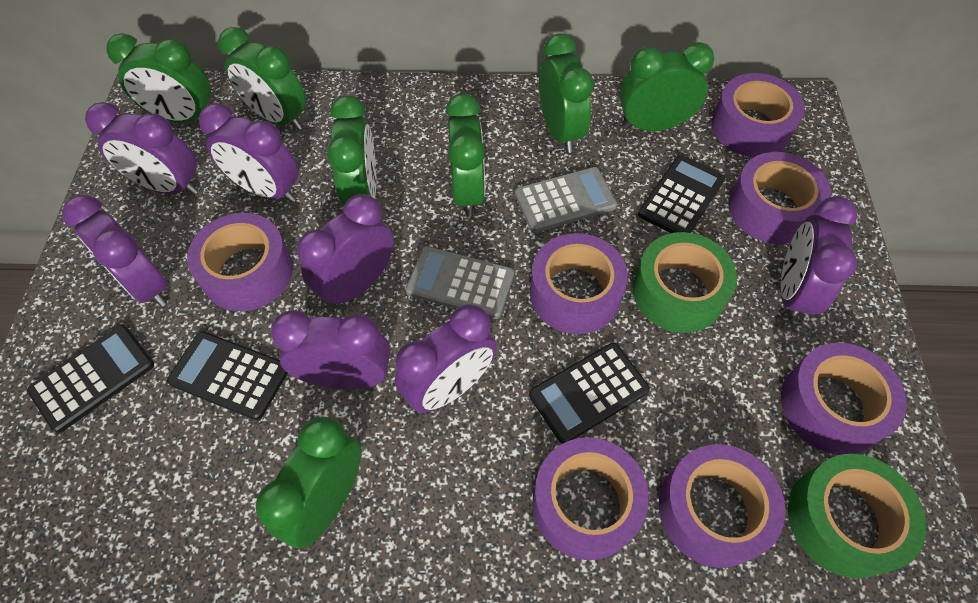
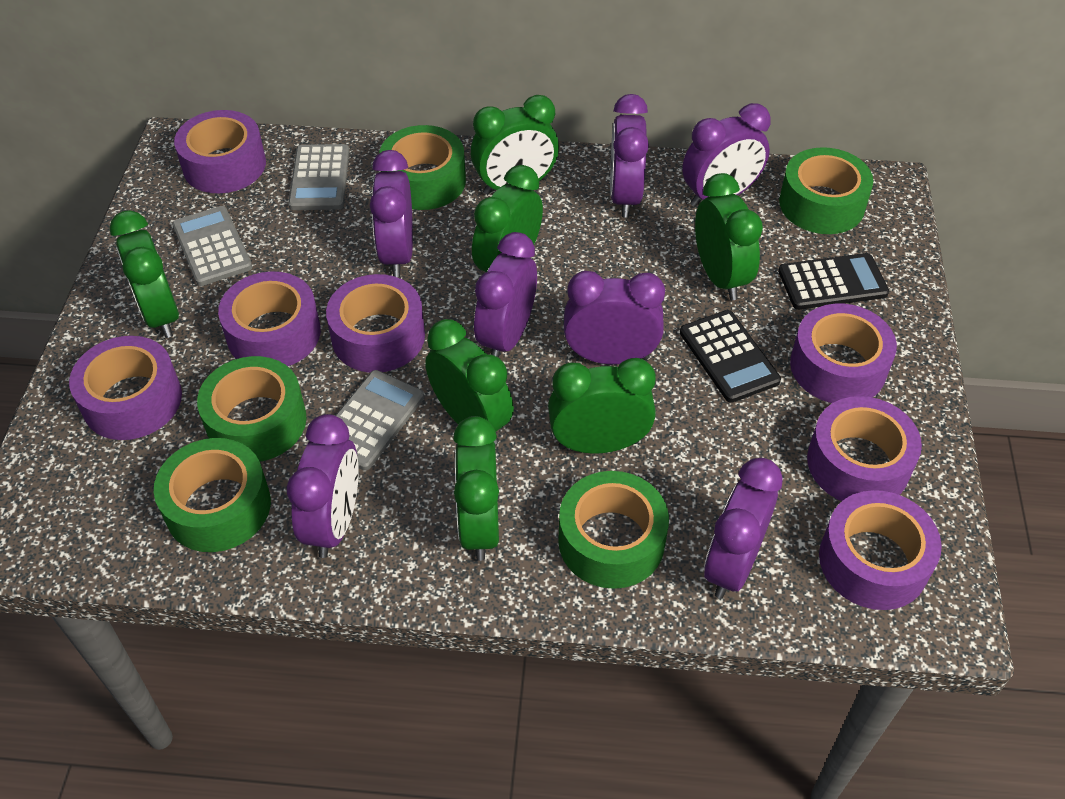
black calculator: [27,325,154,433] [167,331,288,420] [529,343,650,444] [638,155,725,233] = 4 -> [680,310,781,403] [778,253,889,310] = 2
green tape: [633,232,737,333] [788,454,926,579] = 2 -> [154,438,271,552] [197,356,307,462] [379,125,466,210] [558,471,669,589] [779,147,873,234] = 5
grey calculator: [405,246,514,319] [515,167,617,232] = 2 -> [172,206,252,286] [288,144,350,210] [335,370,424,471] = 3

